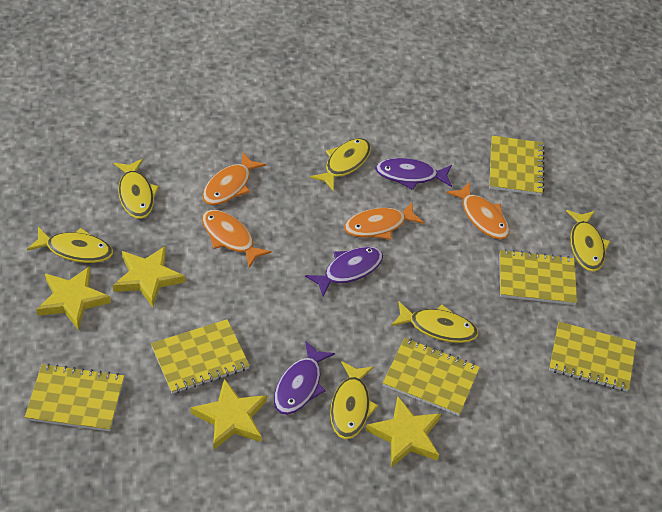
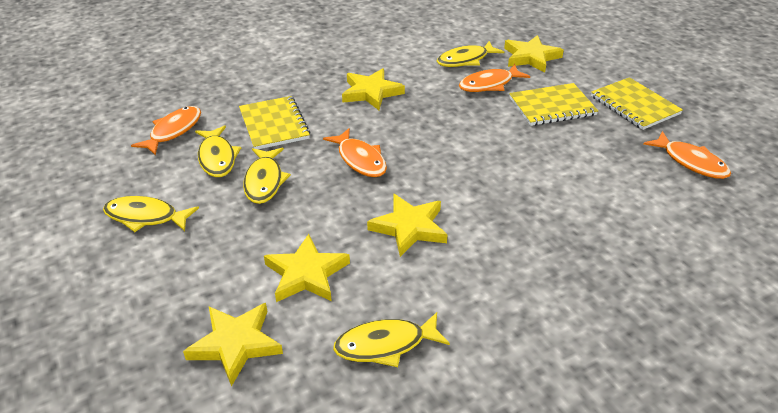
purple fish: [274,341,335,415] [305,246,383,297] [375,158,452,190] = 3 -> none = 0
yellow fish: [27,227,113,263] [114,159,159,219] [310,138,371,192] [330,361,378,439] [391,301,478,343] [566,210,610,272] = 6 -> [103,196,199,232] [195,125,241,177] [243,148,291,204] [333,312,450,367] [437,41,504,67] = 5
yellow notebook: [25,363,124,431] [151,319,250,394] [383,338,480,416] [489,136,545,195] [500,249,577,305] [549,322,636,391] = 6 -> [239,96,311,149] [509,83,598,126] [591,77,683,130] = 3
yellow star: [36,266,111,330] [113,246,185,307] [191,378,267,450] [366,396,441,468] = 4 -> [183,303,283,387] [264,234,350,302] [342,68,405,110] [367,194,447,257] [504,35,564,73] = 5

